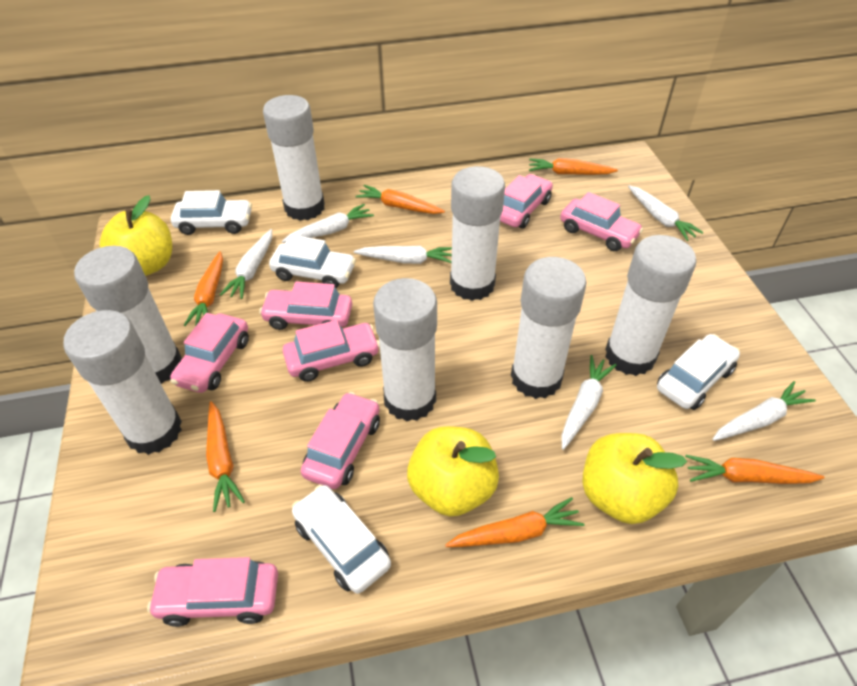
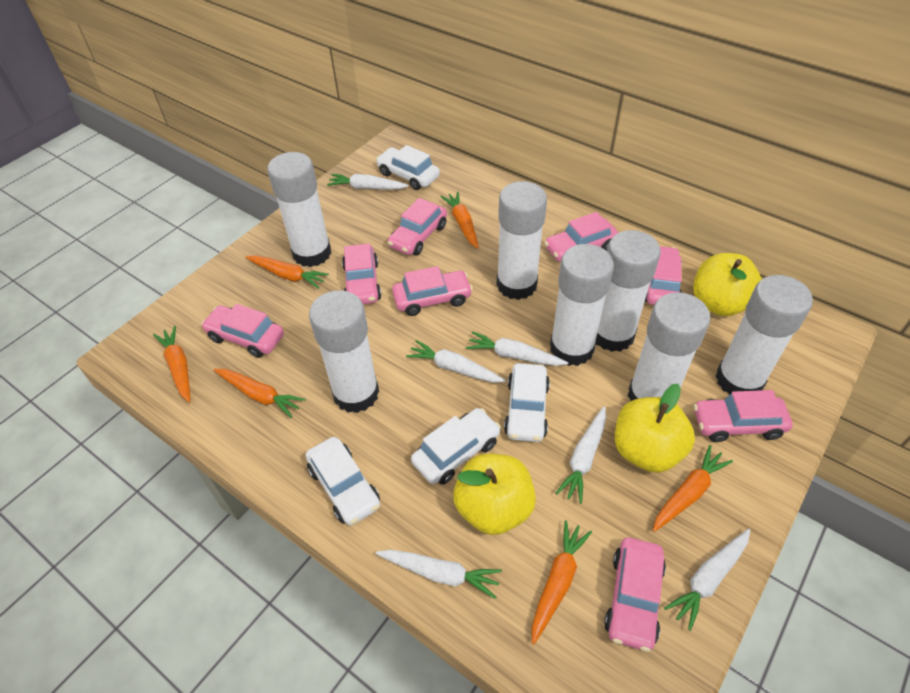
pink car: [147,557,278,627] [170,313,249,393] [259,281,352,330] [283,320,380,382] [301,392,380,489] [500,174,553,228] [560,192,643,251] = 7 -> [201,304,284,358] [342,244,381,304] [388,198,447,255] [392,266,473,316] [544,212,618,262] [604,538,666,652] [645,246,682,305] [694,390,793,442] = 8

